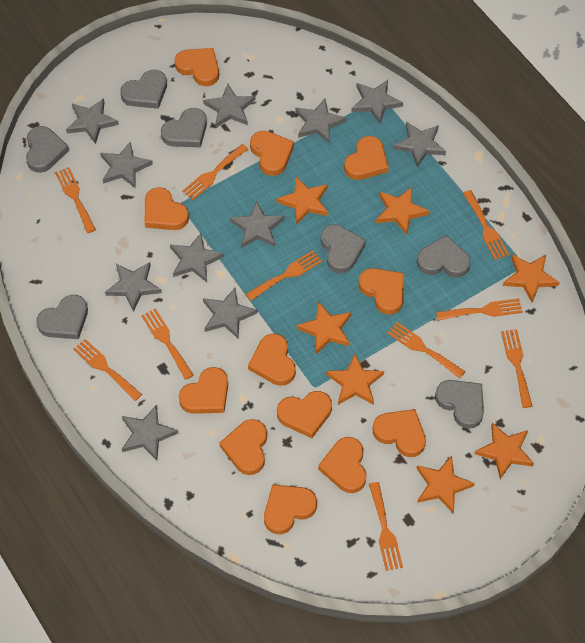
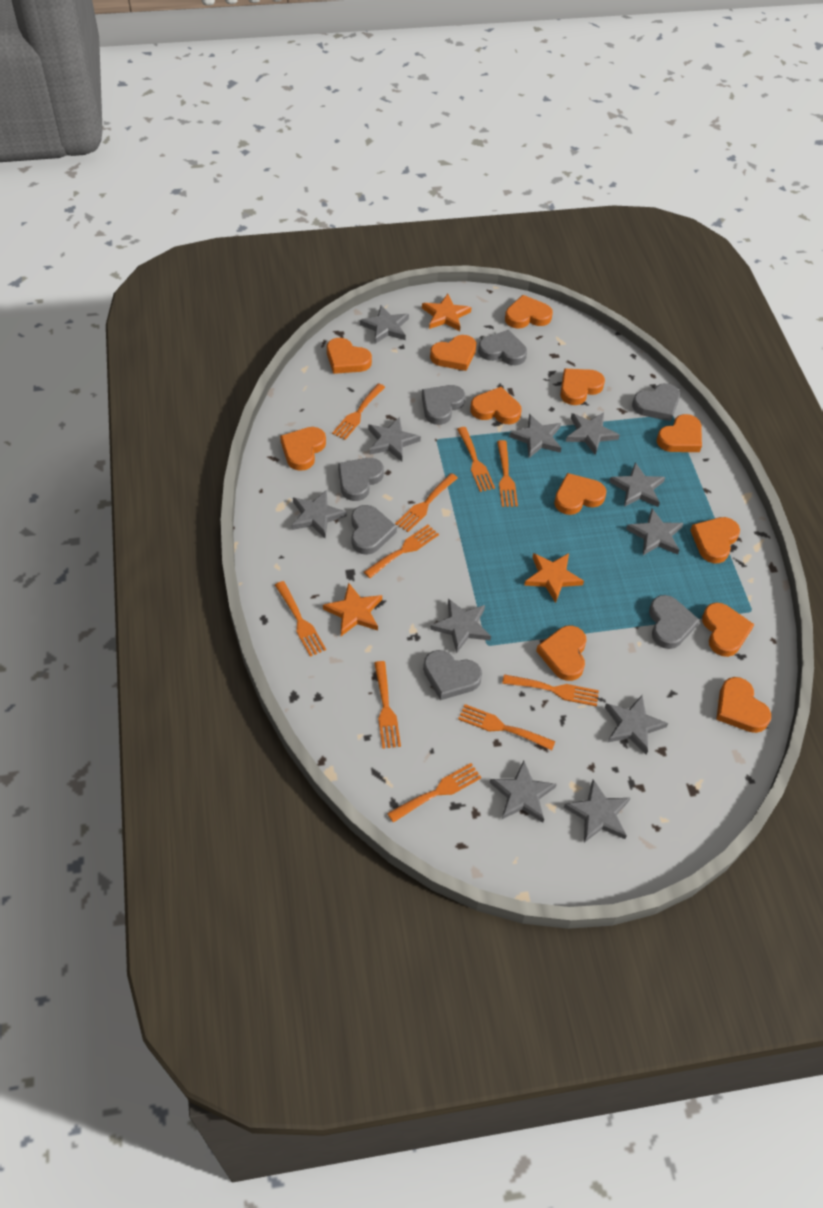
orange star: [276,177,328,225] [297,302,351,354] [326,354,384,405] [376,187,429,235] [416,456,475,513] [475,423,534,479] [503,254,560,303] = 7 -> [323,583,382,636] [422,294,471,331] [524,553,584,603] = 3

